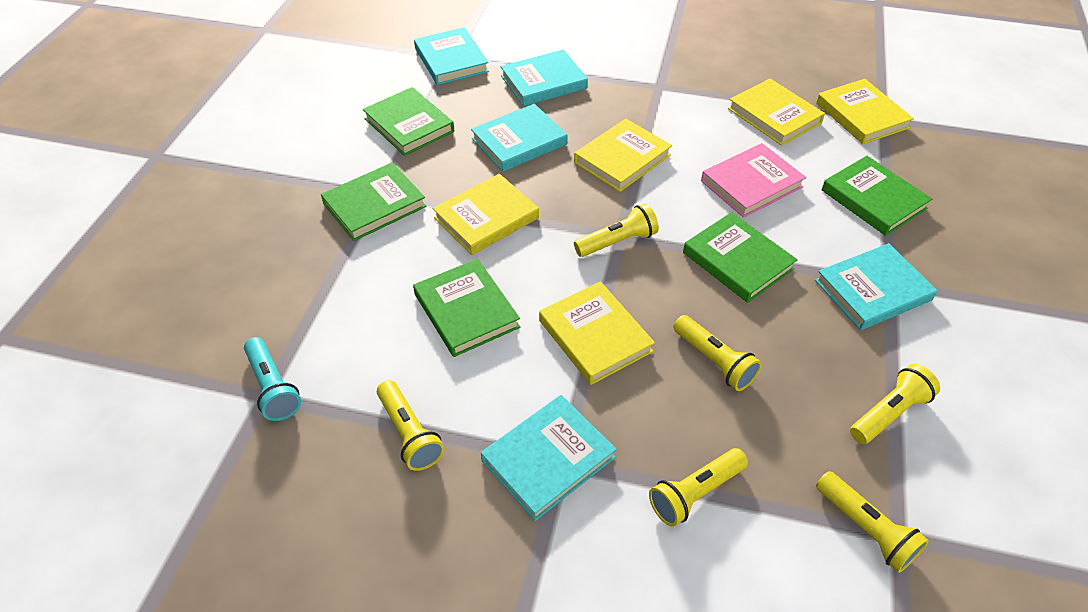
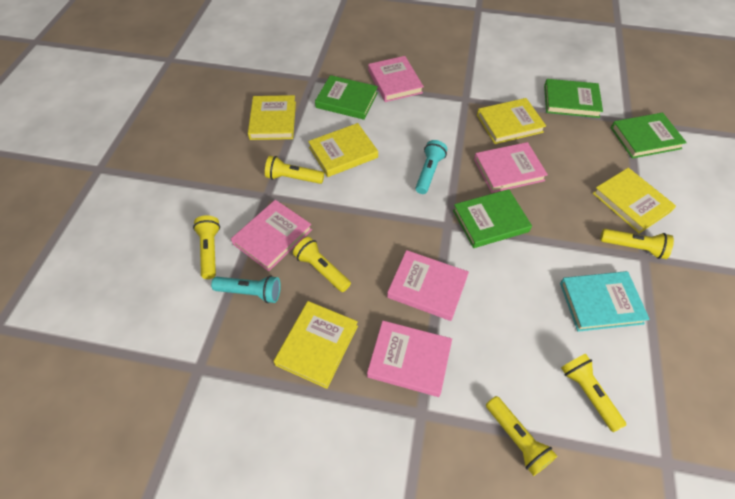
green book: [321,162,426,241] [363,87,454,156] [413,259,520,357] [683,212,798,303] [821,156,932,236] = 5 -> [315,75,378,120] [453,189,532,248] [544,79,603,118] [611,113,687,159] = 4
pink book: [701,143,806,218] = 1 -> [231,200,312,271] [367,321,452,397] [368,56,424,102] [387,250,469,321] [474,142,548,193] = 5
turquoise book: [414,27,489,85] [471,104,567,172] [481,395,617,521] [501,50,588,106] [815,243,938,330] = 5 -> [560,271,650,332] = 1
turquoise flashlight: [244,337,301,421] = 1 -> [211,275,281,303] [416,140,447,194] = 2

